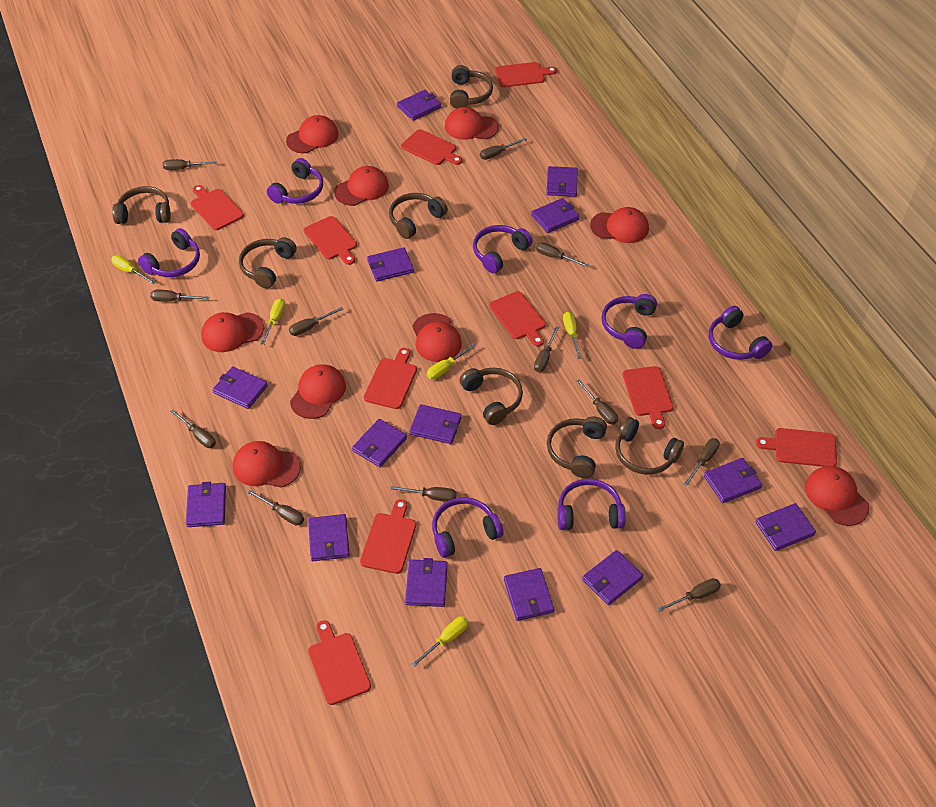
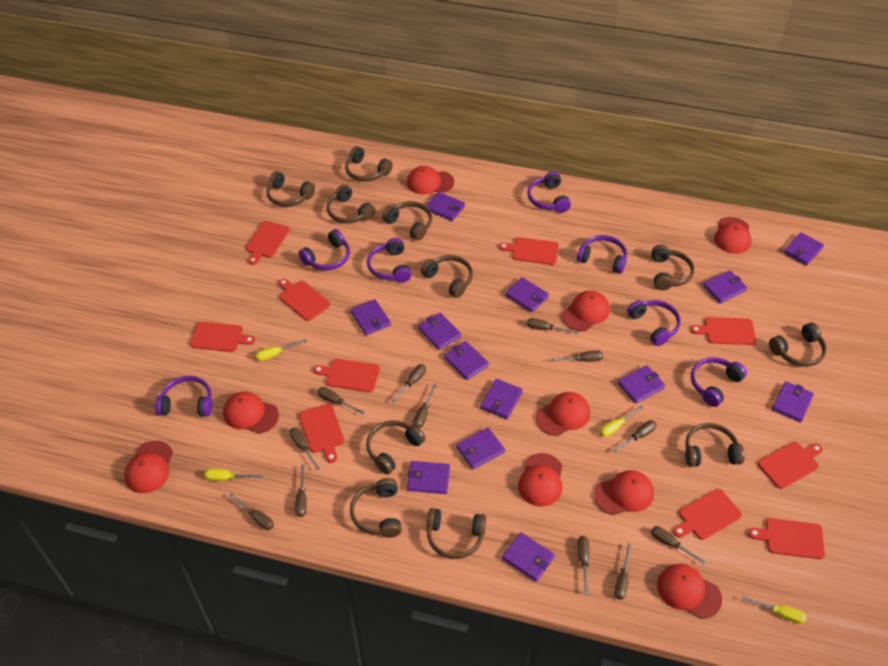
brown headphones: [112,186,171,224] [239,237,297,288] [389,193,448,239] [450,65,493,109] [459,368,523,425] [547,416,607,478] [615,417,684,475] = 7 -> [266,171,315,207] [327,184,375,224] [345,146,393,182] [350,478,402,538] [366,420,426,474] [382,201,432,240] [421,255,473,298] [427,508,486,559] [651,245,694,290] [685,423,745,467] [769,322,826,367] = 11
purple wallet: [186,482,226,527] [213,366,268,409] [308,514,350,561] [352,419,407,467] [367,247,414,281] [397,90,441,121] [405,558,448,607] [410,404,462,444] [504,568,554,621] [531,198,580,233] [547,166,578,197] [582,550,643,605] [704,458,762,503] [756,503,816,551] = 14 -> [351,299,391,336] [407,461,450,494] [418,313,461,350] [426,192,465,221] [444,341,489,380] [456,428,505,469] [480,379,523,419] [502,532,555,582] [505,277,549,312] [618,365,665,404] [703,270,747,303] [772,381,814,423] [783,232,824,266] = 13
yellow screwdriver: [111,255,155,284] [261,298,285,345] [412,616,468,667] [427,344,476,379] [563,312,582,359] = 5 -> [204,469,262,481] [256,339,307,361] [600,406,644,437] [742,596,807,624] = 4

